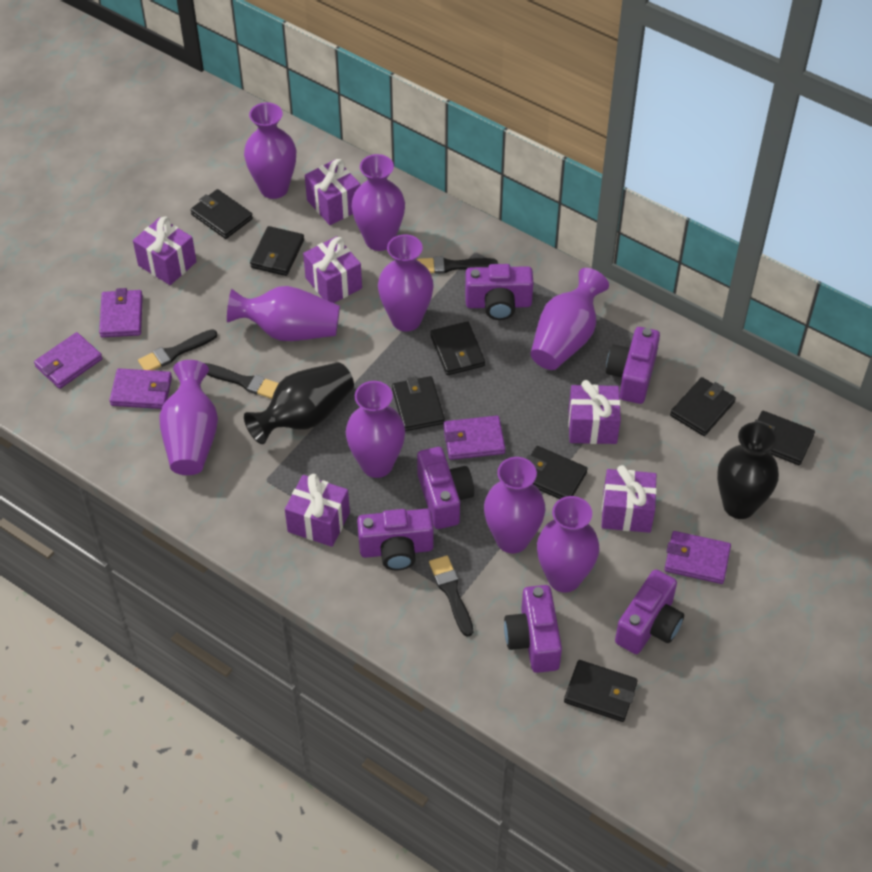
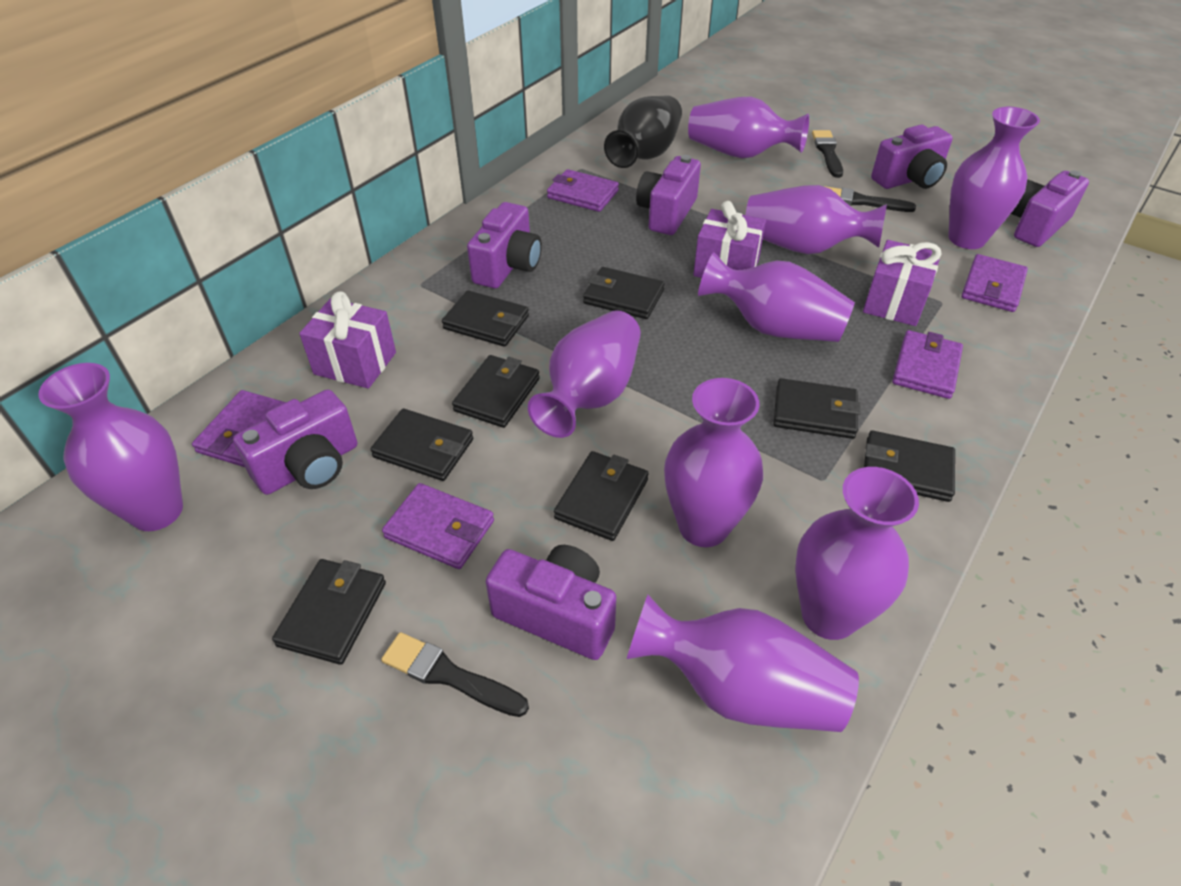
black brush: [138,329,217,371] [205,363,279,399] [417,256,498,274] [429,555,473,637] = 4 -> [381,632,529,717] [812,130,843,178] [824,186,916,212] = 3
black vase: [244,362,354,444] [717,422,779,519] = 2 -> [604,95,682,168] = 1
purple gift: [133,216,197,285] [285,474,350,547] [303,236,362,303] [305,159,360,225] [568,380,621,444] [602,465,657,533] = 6 -> [299,291,396,389] [693,201,766,278] [863,240,942,326] = 3

